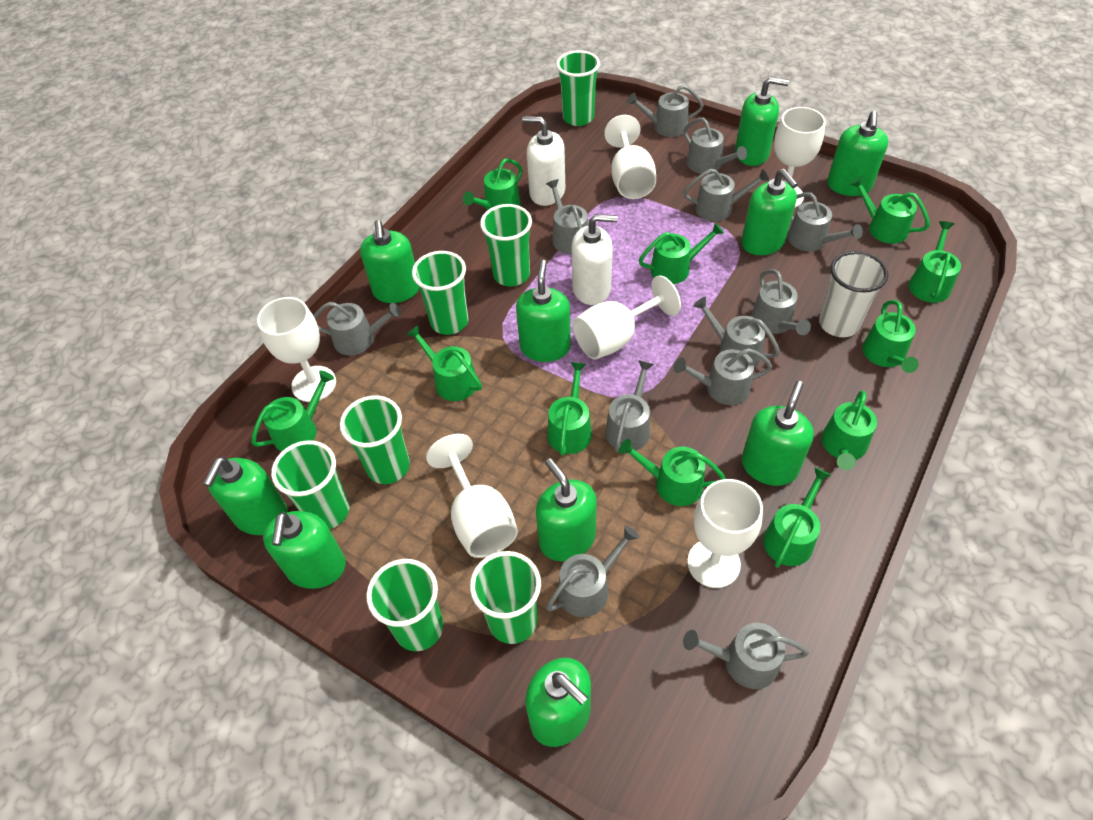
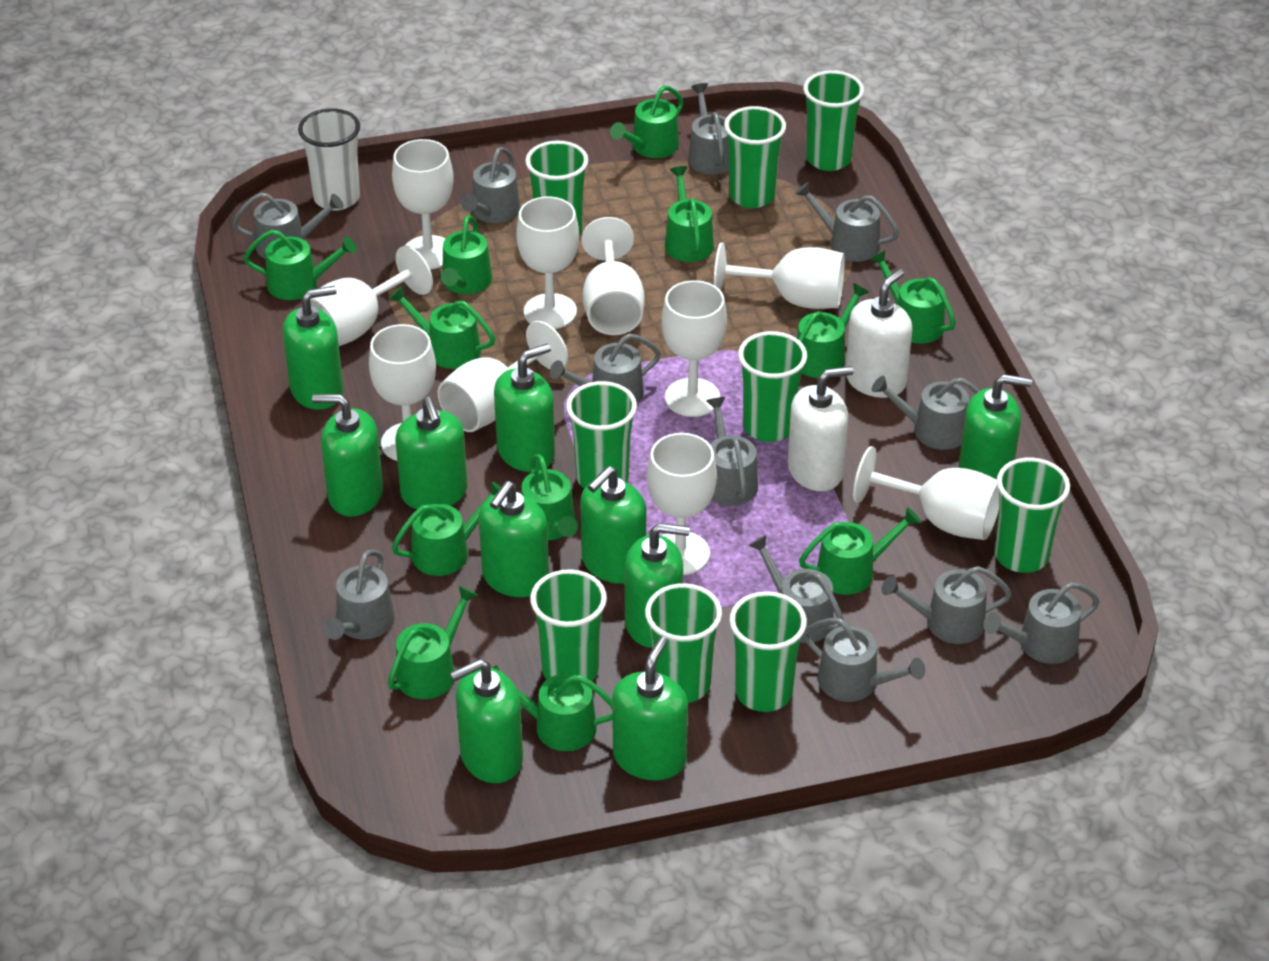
green cup: [271,440,349,529] [340,395,410,484] [366,559,444,651] [412,251,469,335] [470,551,541,644] [480,204,532,286] [556,50,600,126] = 7 -> [525,140,588,235] [530,569,607,681] [566,381,637,488] [645,583,722,703] [724,106,786,208] [729,591,807,712] [738,331,807,442] [803,70,864,171] [995,457,1070,573] = 9
green watering can: [251,370,334,451] [406,325,482,401] [463,158,523,211] [547,362,592,456] [619,439,726,506] [639,222,724,284] [763,467,831,567] [821,390,877,470] [850,176,930,244] [862,300,918,373] [909,221,961,303] = 11 -> [244,230,356,300] [388,586,478,699] [389,286,495,369] [392,481,501,576] [441,215,492,294] [492,665,613,751] [521,454,578,540] [610,86,684,158] [665,166,714,262] [797,283,869,378] [799,507,921,595] [870,251,956,344] = 12
white goblet: [257,297,336,402] [426,434,518,558] [573,275,681,360] [604,115,656,199] [687,479,763,588] [774,107,826,208] = 6 -> [310,246,433,346] [369,324,436,461] [392,139,454,269] [438,321,568,432] [516,196,579,329] [582,217,644,335] [647,433,717,575] [662,280,727,417] [714,242,845,309] [853,446,999,540] = 10

